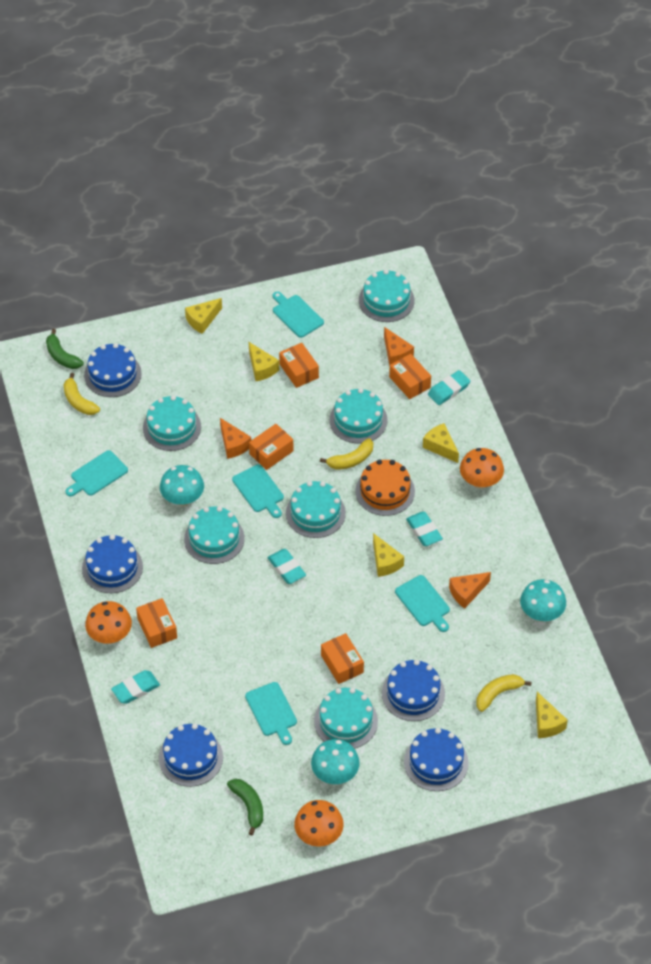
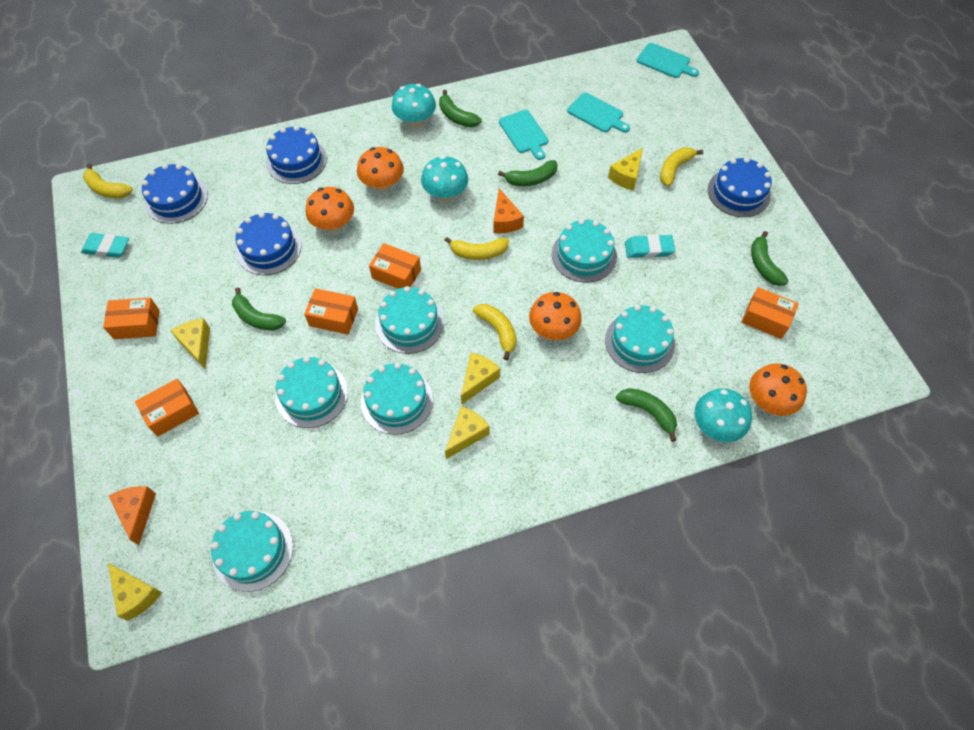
blue cake: [82,535,143,593] [84,343,142,397] [159,724,223,787] [382,660,445,721] [404,728,469,791] = 5 -> [142,164,208,224] [235,212,301,275] [266,126,327,184] [708,157,772,217] = 4
green banana: [46,329,84,369] [227,779,263,835] = 2 -> [232,287,286,330] [439,90,482,127] [498,160,558,186] [616,388,677,442] [751,231,789,286] = 5
orange cake: [355,459,415,516] = 1 -> none = 0
orange cheese: [220,418,251,459] [384,327,414,366] [449,572,491,609] = 3 -> [109,486,156,545] [493,188,524,233] = 2
orange mushroom: [85,601,132,644] [294,800,344,847] [460,448,504,489] = 3 -> [306,187,354,233] [357,147,404,193] [529,292,582,340] [749,363,807,416] = 4
turquoise cutting board: [66,450,128,496] [232,464,284,518] [245,682,297,745] [273,291,324,338] [395,575,450,632] = 5 -> [499,110,548,160] [567,92,630,133] [636,43,699,78] = 3
turquoise eraser: [111,670,160,704] [268,549,306,584] [406,512,443,546] [428,370,470,405] = 4 -> [81,233,129,258] [625,234,675,258] = 2
yellow banana: [63,373,100,415] [320,438,373,470] [476,674,532,712] = 3 -> [83,164,133,198] [444,237,509,260] [473,304,516,360] [660,147,703,186] = 4

